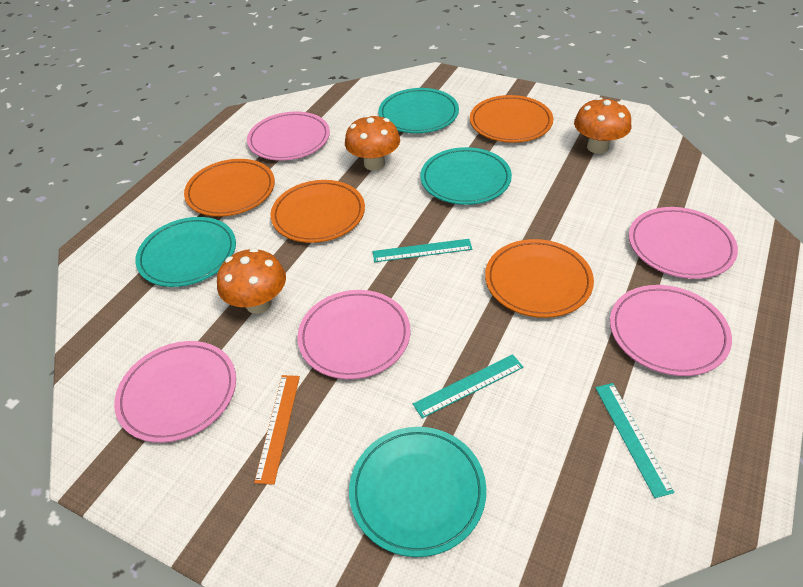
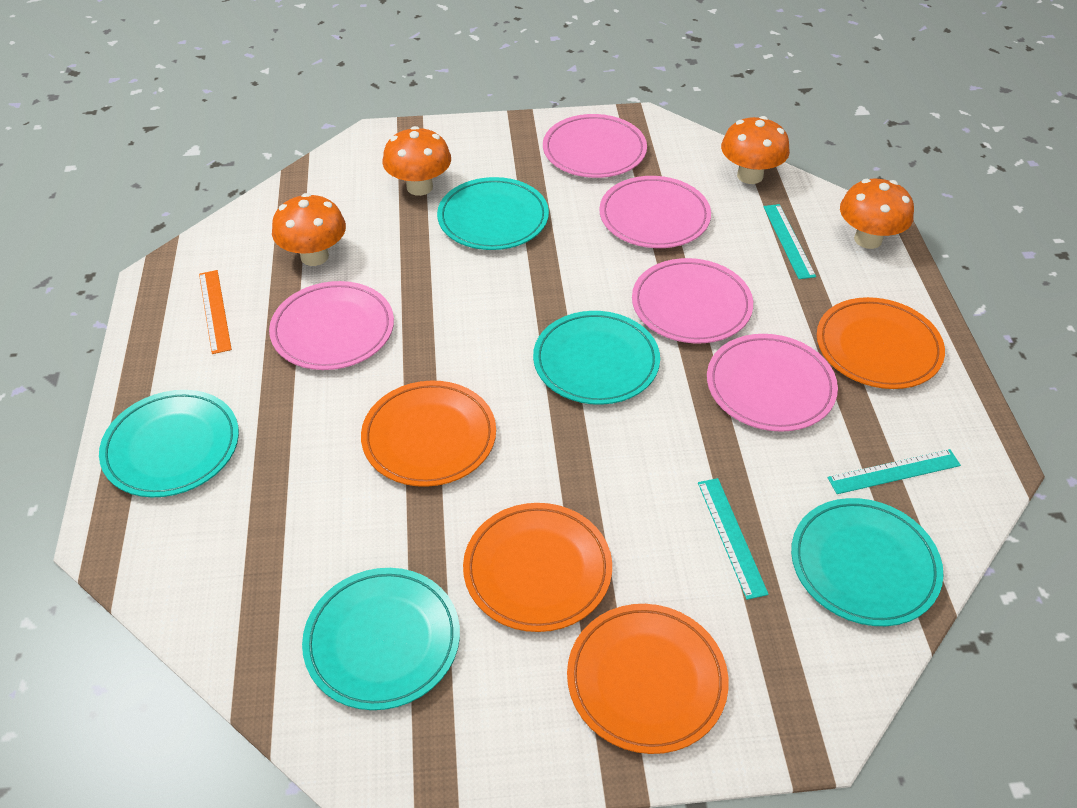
orange mushroom: [217,248,286,314] [345,115,400,171] [574,97,631,154] = 3 -> [272,193,346,266] [383,126,451,196] [721,116,790,184] [840,179,914,249] = 4
turquoise plate: [135,217,236,287] [349,427,486,557] [378,88,459,133] [420,147,512,205] = 4 -> [99,390,239,497] [302,568,460,710] [437,177,549,250] [533,311,660,405] [791,498,944,626] = 5

